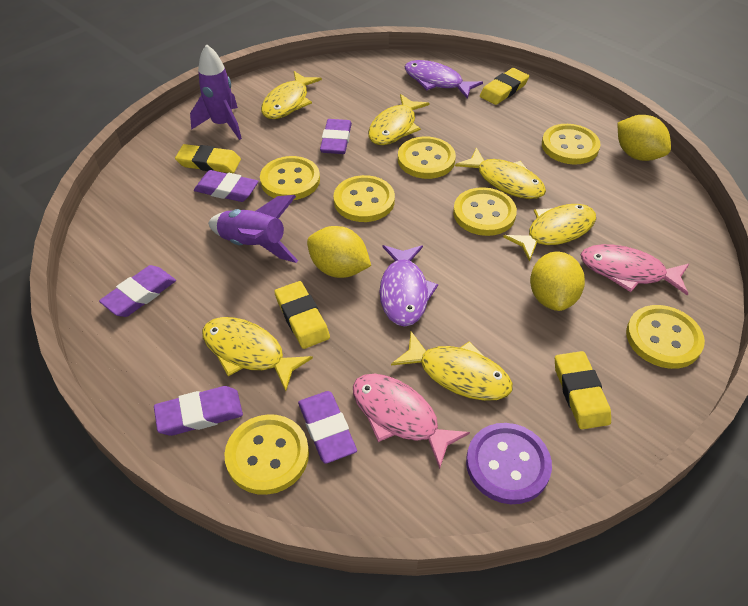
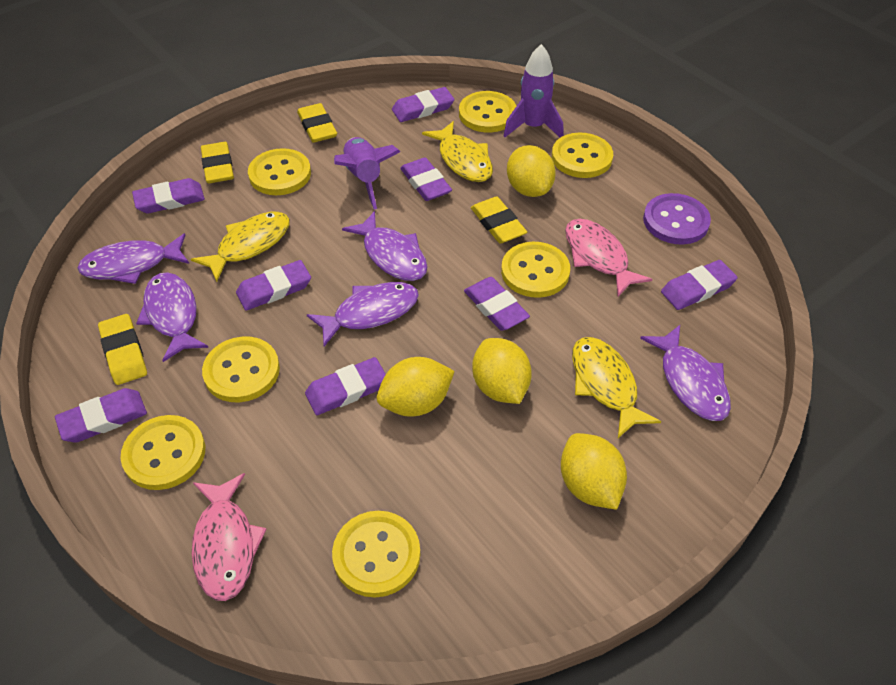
purple eraser: [99,265,176,317] [154,386,243,436] [194,170,258,202] [298,391,357,464] [320,119,352,154] = 5 -> [55,388,147,443] [132,178,205,214] [236,260,311,311] [305,357,386,415] [392,87,454,122] [400,157,452,201] [464,277,530,331] [661,260,738,310] = 8
purple fish: [379,245,438,327] [405,60,483,99] = 2 -> [77,233,189,284] [136,272,209,362] [307,282,419,347] [342,211,428,281] [640,325,731,421] = 5
yellow fish: [202,317,313,391] [261,71,322,119] [368,94,430,145] [391,331,513,401] [455,147,546,199] [503,204,596,262] = 6 -> [191,212,290,282] [422,121,493,182] [572,337,661,438] = 3
yellow lemon: [307,226,371,278] [530,251,585,311] [617,115,671,161] = 3 -> [377,357,455,417] [472,338,532,404] [507,145,556,197] [561,433,627,510] = 4

